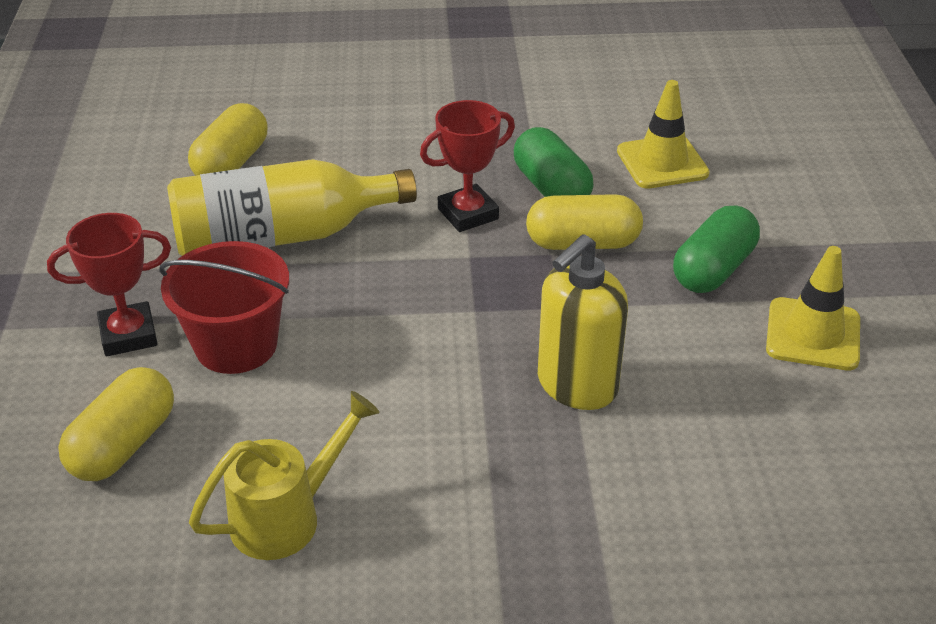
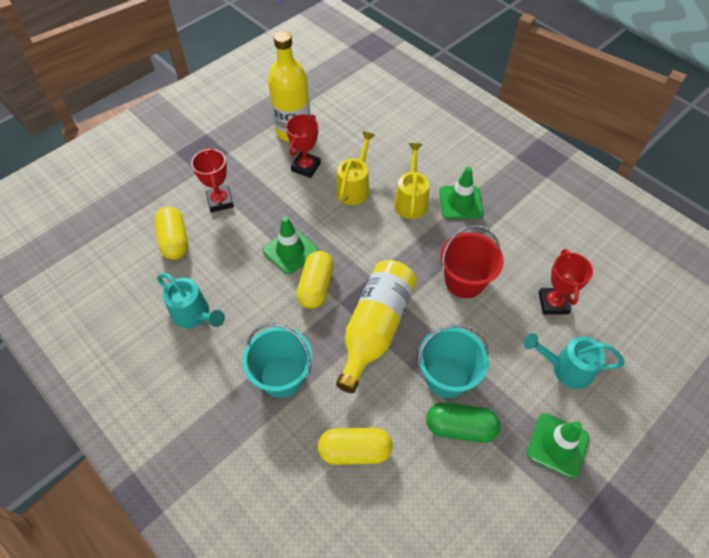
green capsule: [514,127,594,197] [673,205,760,293] = 2 -> [426,402,500,443] = 1
green traffic cone: none = 0 -> [262,216,318,274] [439,167,483,219] [527,413,589,478] = 3
red trophy: [47,213,171,356] [420,100,515,232] = 2 -> [191,148,234,212] [286,114,321,178] [539,249,593,315] = 3
turquoise bucket: none = 0 -> [242,324,312,398] [418,324,489,398] = 2
turquoise watering can: none = 0 -> [157,273,225,328] [524,333,624,389] = 2
yellow bottle: [167,159,417,256] = 1 -> [268,31,311,142] [336,260,417,393] = 2
yellow soap dispenser: [538,234,628,410] = 1 -> none = 0
yellow traffic cone: [617,80,710,189] [766,246,860,371] = 2 -> none = 0
yellow watering can: [189,391,380,560] = 1 -> [336,131,375,205] [394,143,429,219] = 2

